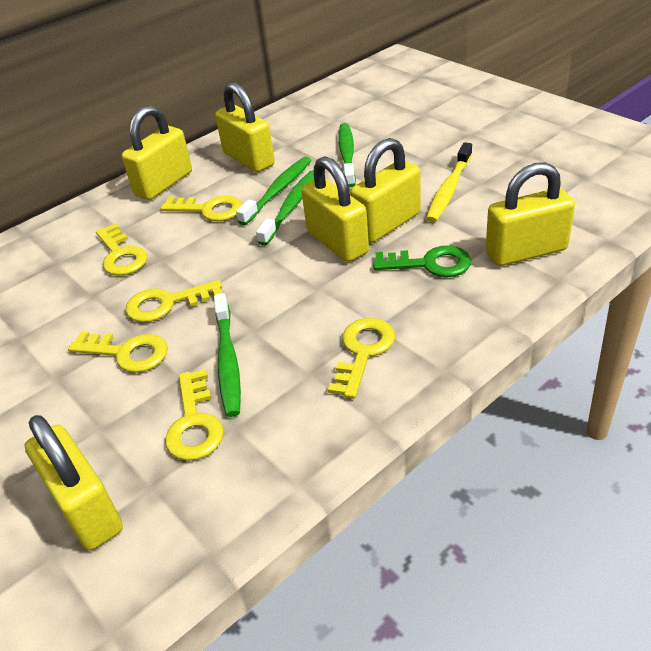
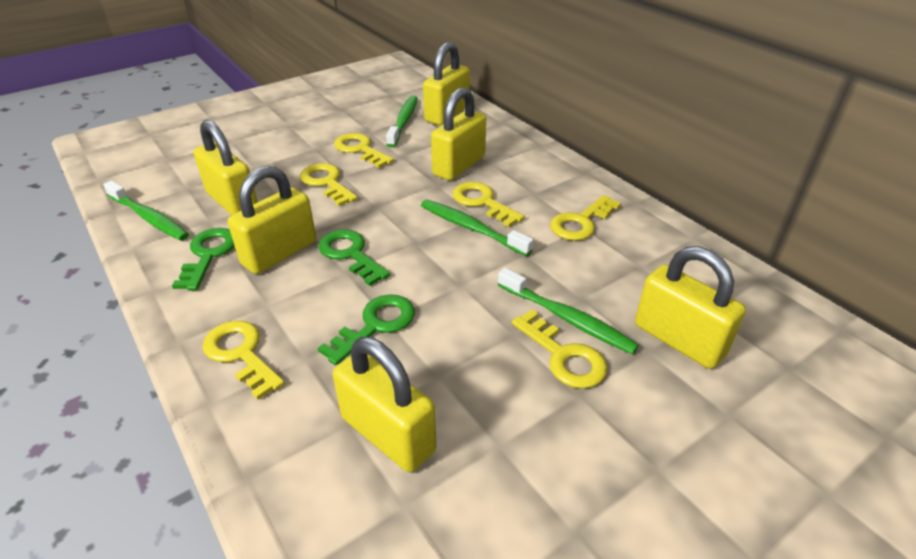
green key: [373,245,471,277] = 1 -> [172,228,235,290] [317,294,415,365] [318,229,390,286] = 3
yellow toothbrush: [426,142,472,222] = 1 -> none = 0

